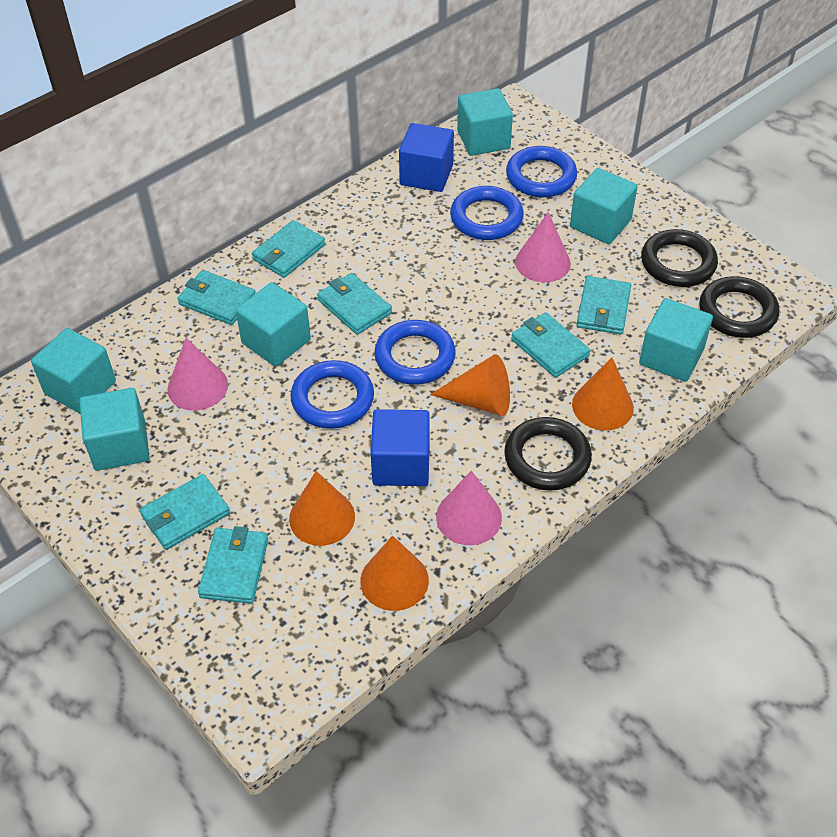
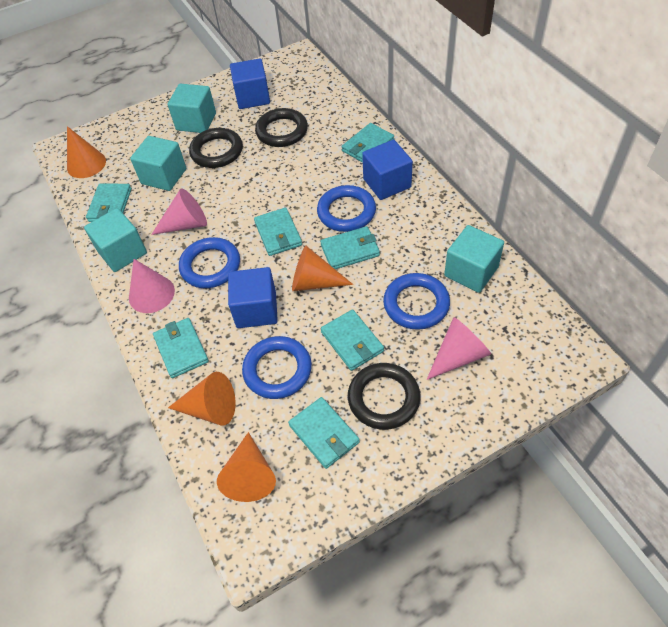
blue cube: [370,409,430,486] [399,123,454,192] = 2 -> [228,267,278,328] [230,58,270,109] [362,140,413,200] = 3
turquoise cube: [31,328,116,414] [80,388,150,471] [235,282,311,367] [457,88,513,156] [570,168,638,244] [639,298,713,382] = 6 -> [84,208,147,272] [130,136,186,191] [168,84,216,133] [444,225,504,293] = 4

